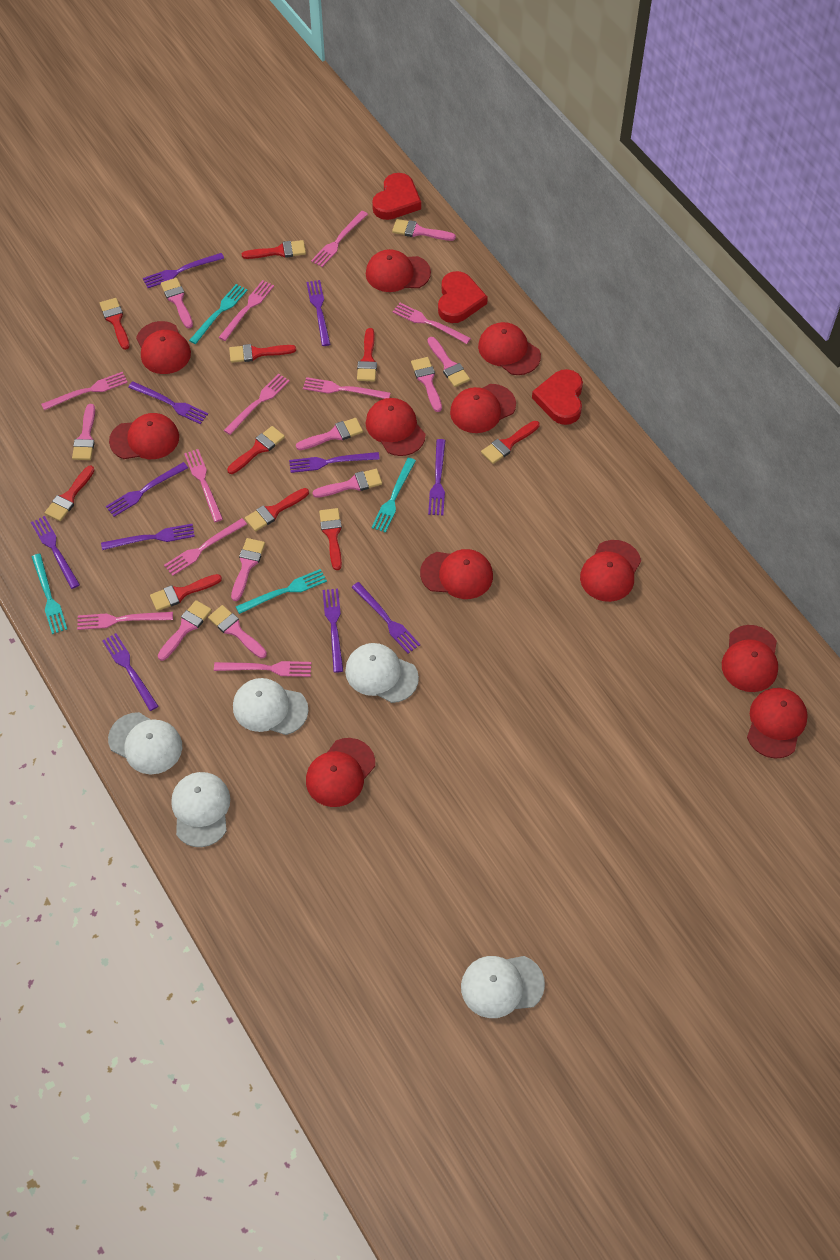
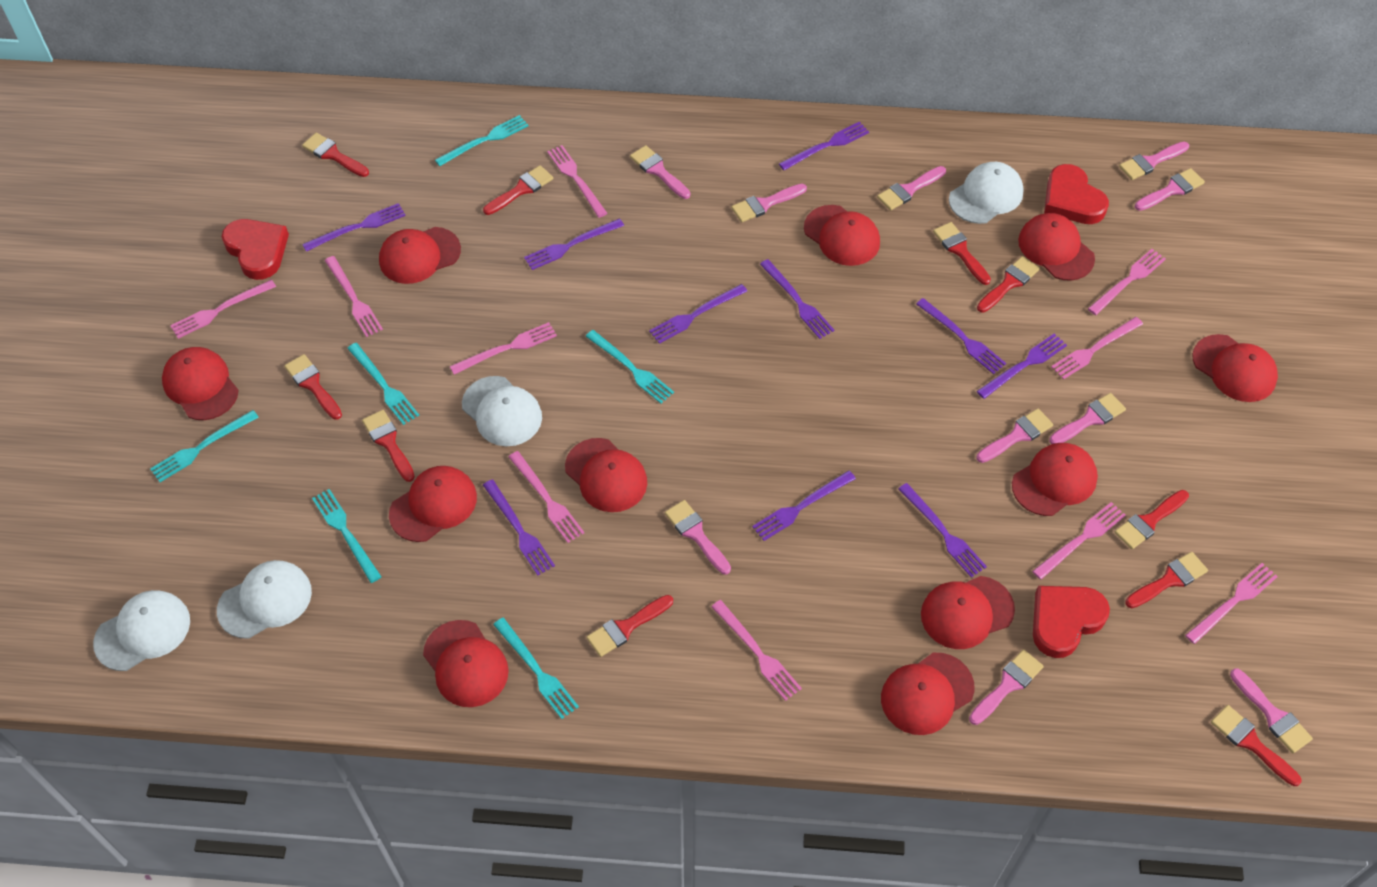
purple fork: [31,516,80,589] [101,524,195,550] [102,633,158,711] [106,462,188,517] [128,381,208,424] [143,253,224,288] [289,452,380,473] [306,280,331,346] [323,589,343,673] [352,582,420,654] [428,439,445,515] = 11 -> [302,203,406,252] [483,479,555,575] [524,219,624,270] [649,284,747,344] [752,470,856,541] [760,259,834,339] [779,121,869,170] [898,483,987,577] [916,298,1006,374] [977,333,1067,399] = 10
turquoise fork: [32,554,67,634] [189,284,248,344] [236,569,327,614] [371,458,416,533] = 4 -> [150,410,259,482] [312,489,381,583] [347,343,419,425] [435,115,528,166] [493,617,579,719] [586,330,674,403] = 6
white cap: [108,712,182,774] [171,772,230,847] [233,678,308,735] [345,643,419,703] [461,956,545,1018] = 5 -> [93,590,190,671] [217,560,312,639] [462,376,542,446] [949,162,1024,224] = 4

